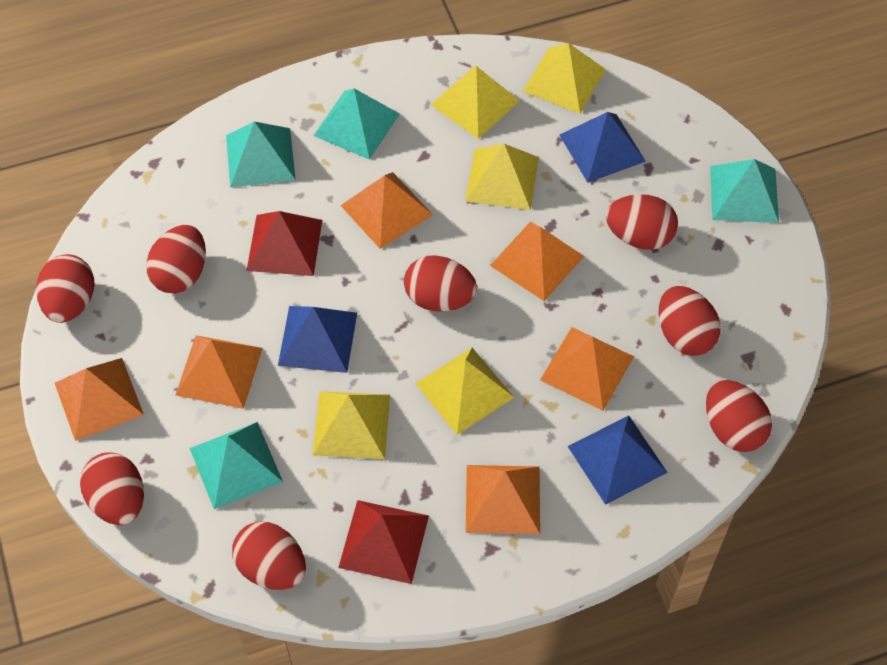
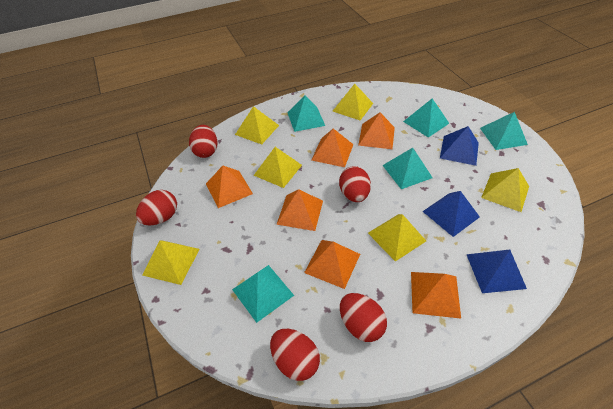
red egg: [36,254,94,323] [80,452,144,525] [146,225,206,294] [232,522,306,590] [404,255,477,311] [606,194,678,250] [659,286,720,356] [706,380,772,452] = 8 -> [136,190,177,226] [189,125,217,158] [270,329,320,381] [339,166,371,202] [340,293,387,342] = 5
red pyramid: [246,211,322,276] [338,500,429,584] = 2 -> none = 0
turquoise pyramid: [190,422,283,509] [226,122,296,187] [313,88,400,160] [710,159,779,223] = 4 -> [232,265,294,323] [287,96,325,132] [382,148,433,189] [403,98,449,137] [480,112,528,150] = 5
yellow pyramid: [313,391,390,459] [415,348,514,435] [431,66,520,139] [465,144,539,210] [523,43,606,114] = 5 -> [142,240,200,285] [235,106,279,144] [253,147,302,188] [333,84,373,120] [368,214,426,262] [481,168,529,212] = 6

